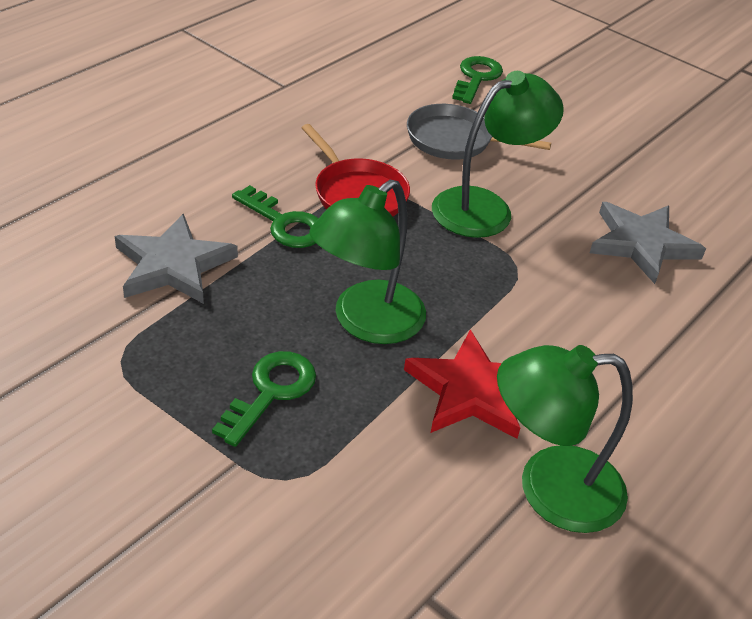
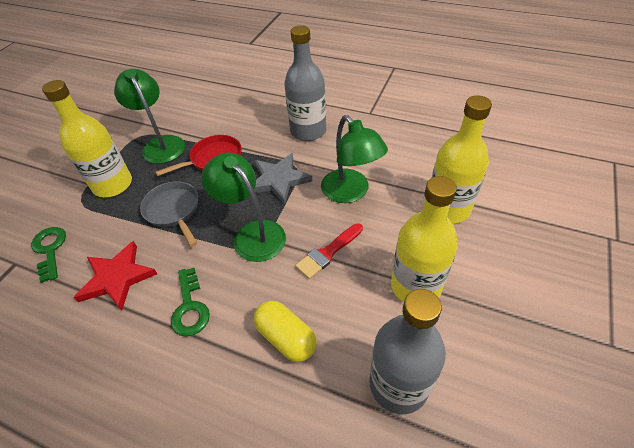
green key: [212,351,316,447] [232,185,319,248] [452,56,503,104] = 3 -> [31,227,66,283] [171,268,210,337] = 2
grey bottle: none = 0 -> [284,26,326,141] [370,289,446,414] = 2
grey star: [115,214,238,304] [590,202,706,284] = 2 -> [254,153,312,205] = 1
red brush: none = 0 -> [295,223,363,279] = 1
yellow bottle: none = 0 -> [42,80,132,197] [391,176,458,302] [432,95,492,223] = 3
yellow capsule: none = 0 -> [254,300,316,362] = 1

